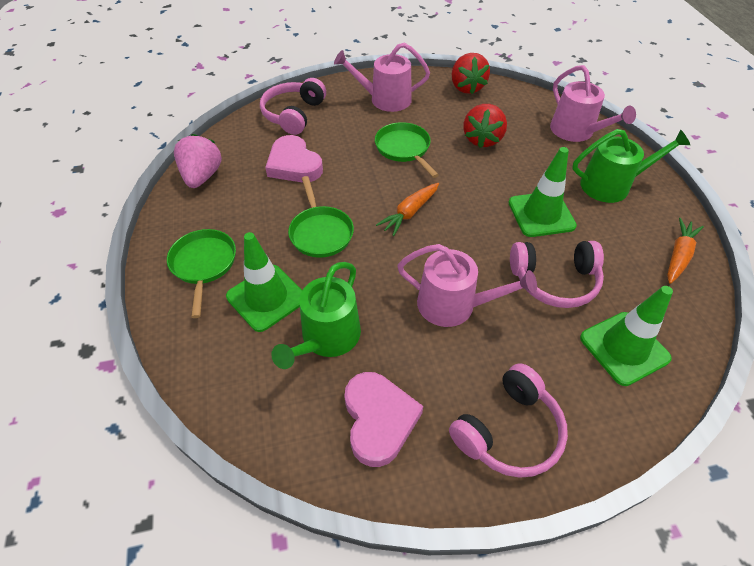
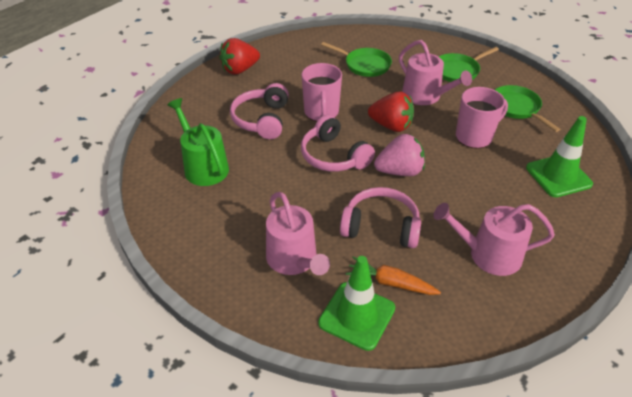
green traffic cone: [226,232,302,332] [508,147,577,237] [580,286,673,386] = 3 -> [318,256,395,351] [526,116,593,197] = 2
green watering can: [271,262,361,369] [572,129,690,203] = 2 -> [167,98,229,186] = 1
orange carrot: [376,183,439,236] [667,218,704,284] = 2 -> [346,256,441,295] = 1
pink heart: [265,135,323,183] [344,372,423,467] = 2 -> none = 0
pink mug: none = 0 -> [302,63,342,122] [456,87,508,149] = 2

